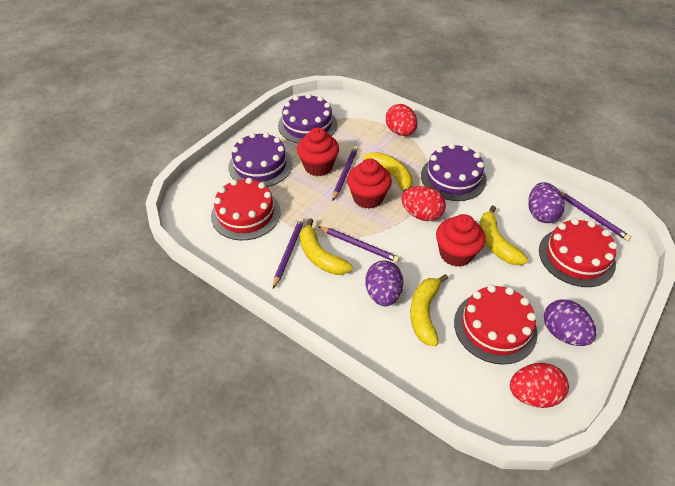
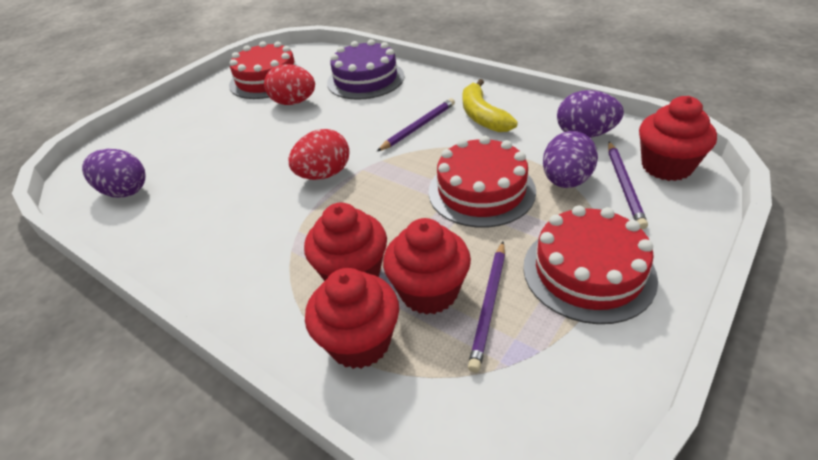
purple cake: [228,132,292,187] [278,93,337,144] [421,143,487,201] = 3 -> [327,39,405,100] = 1
purple pencil: [273,218,304,289] [318,226,400,263] [332,146,358,200] [560,191,631,241] = 4 -> [377,98,455,151] [468,242,505,373] [608,142,648,229] = 3
red cupcake: [297,128,339,176] [347,159,392,209] [436,214,486,267] = 3 -> [304,203,387,281] [305,268,399,369] [383,218,471,315] [639,96,717,181] = 4
red egg: [386,104,418,136] [401,186,446,221] [510,363,569,408] = 3 -> [264,64,315,105] [289,129,350,180] = 2
yellow banana: [300,218,353,275] [363,152,413,193] [410,274,448,346] [480,205,528,265] = 4 -> [463,79,518,132] = 1

